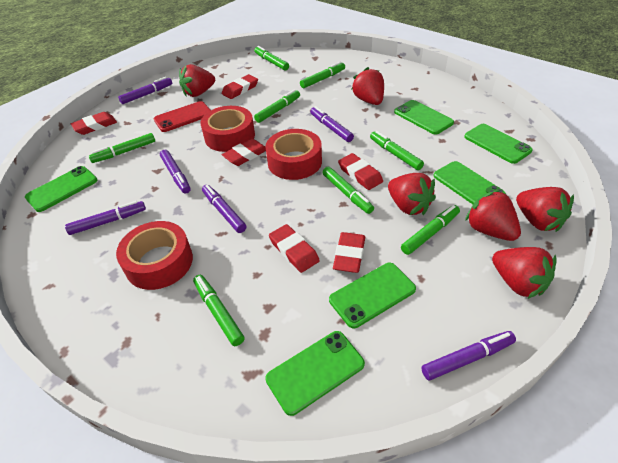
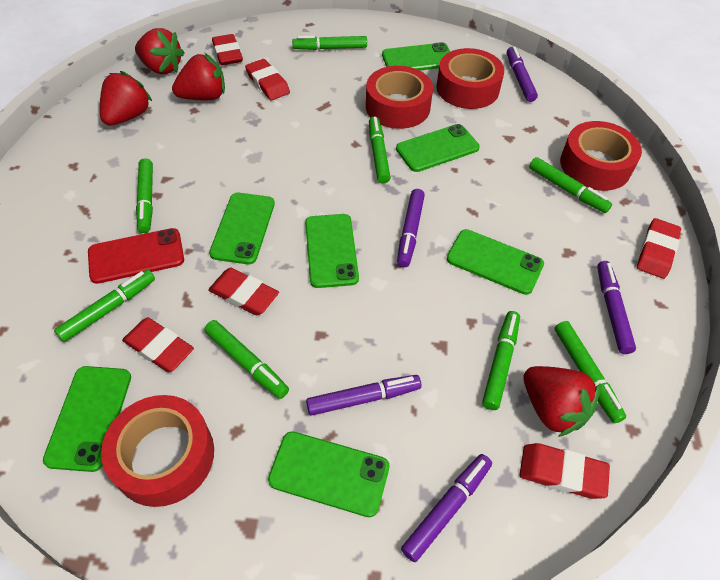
green phone: [25,166,97,212] [265,331,365,416] [329,263,416,328] [394,100,454,135] [433,161,506,204] [464,124,533,164] = 6 -> [43,366,131,472] [209,193,275,264] [268,431,390,517] [305,214,359,288] [382,42,450,71] [396,124,480,172] [447,229,544,295] = 7
purple marker: [65,201,146,235] [118,77,172,104] [160,150,191,193] [202,185,247,233] [310,106,354,142] [421,331,516,380] = 6 -> [306,375,421,416] [397,189,425,268] [401,454,492,562] [507,46,538,102] [597,261,636,354] = 5
red strawberry: [179,64,215,97] [351,67,384,105] [388,173,436,215] [465,190,521,241] [492,247,556,299] [516,187,574,232] = 6 -> [100,71,152,125] [135,28,185,74] [172,53,225,100] [523,366,601,437] = 4
red tape: [116,221,193,290] [200,106,255,152] [265,129,322,180] = 3 -> [101,395,214,507] [366,66,433,129] [436,48,504,109] [560,121,642,191] = 4

